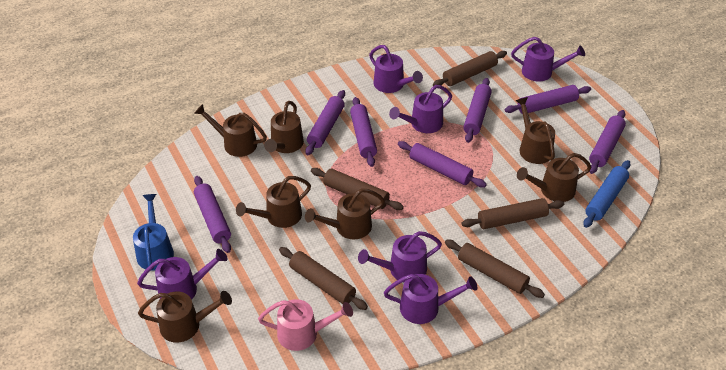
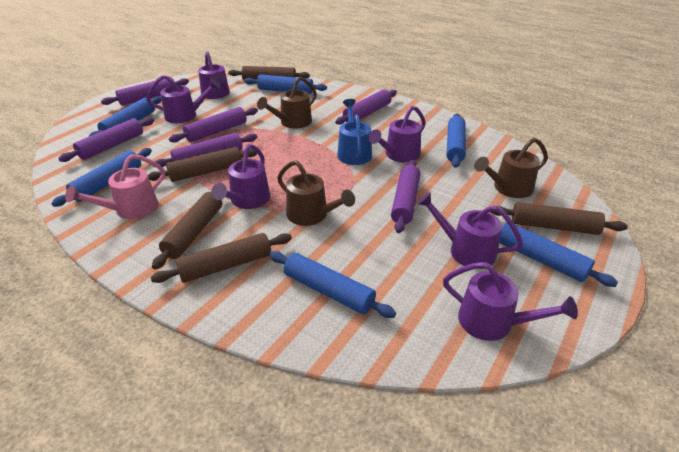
blue rolling pin: [583,160,631,228] = 1 -> [51,148,152,207] [88,96,161,137] [244,74,327,94] [269,251,396,318] [447,114,466,168] [499,222,618,287] = 6
brown watering can: [138,291,232,343] [194,104,267,157] [236,176,311,228] [264,101,304,153] [305,188,385,239] [516,97,555,164] [517,153,591,202] = 7 -> [257,77,317,128] [277,160,355,226] [474,138,548,198] = 3
purple rolling pin: [194,176,231,253] [305,90,345,155] [350,97,377,167] [398,141,487,187] [463,78,492,143] [505,85,591,114] [589,110,626,174] = 7 -> [58,117,154,162] [101,77,189,106] [155,133,257,167] [169,107,258,143] [335,90,397,125] [391,160,420,233] = 6

